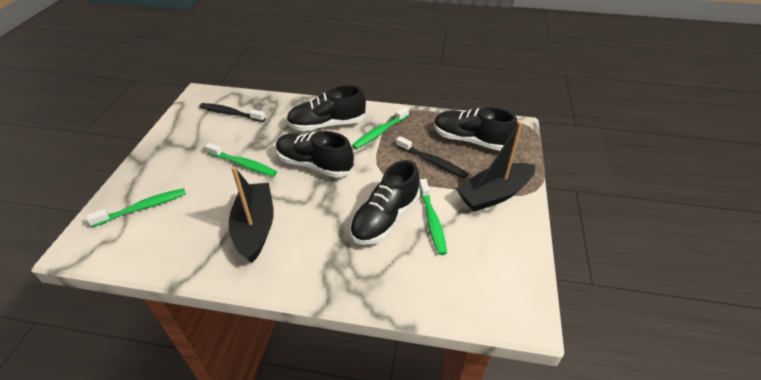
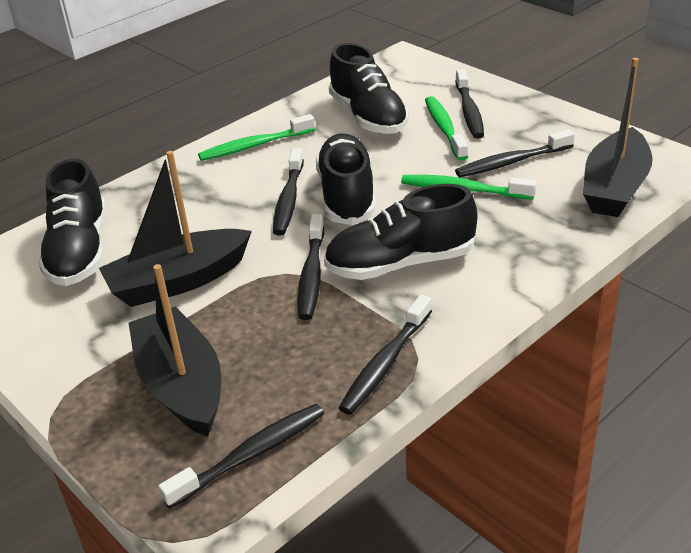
black boat: [229,166,274,263] [456,122,535,212] = 2 -> [99,151,252,307] [129,264,221,437] [583,58,653,217] = 3
black toothbrush: [199,103,266,122] [396,136,468,179] = 2 -> [158,404,324,508] [273,148,304,235] [298,214,324,320] [339,295,432,415] [455,69,484,139] [455,129,575,177] = 6
green toothbrush: [86,188,186,227] [205,143,277,177] [352,106,409,149] [419,179,447,255] = 4 -> [198,114,315,161] [401,175,536,200] [425,96,468,161] = 3

